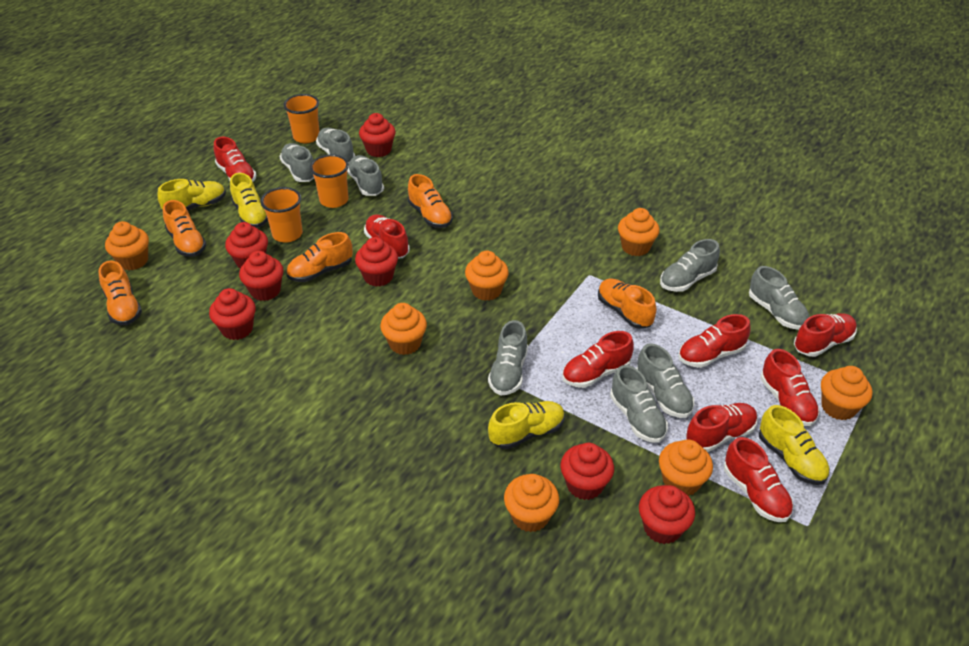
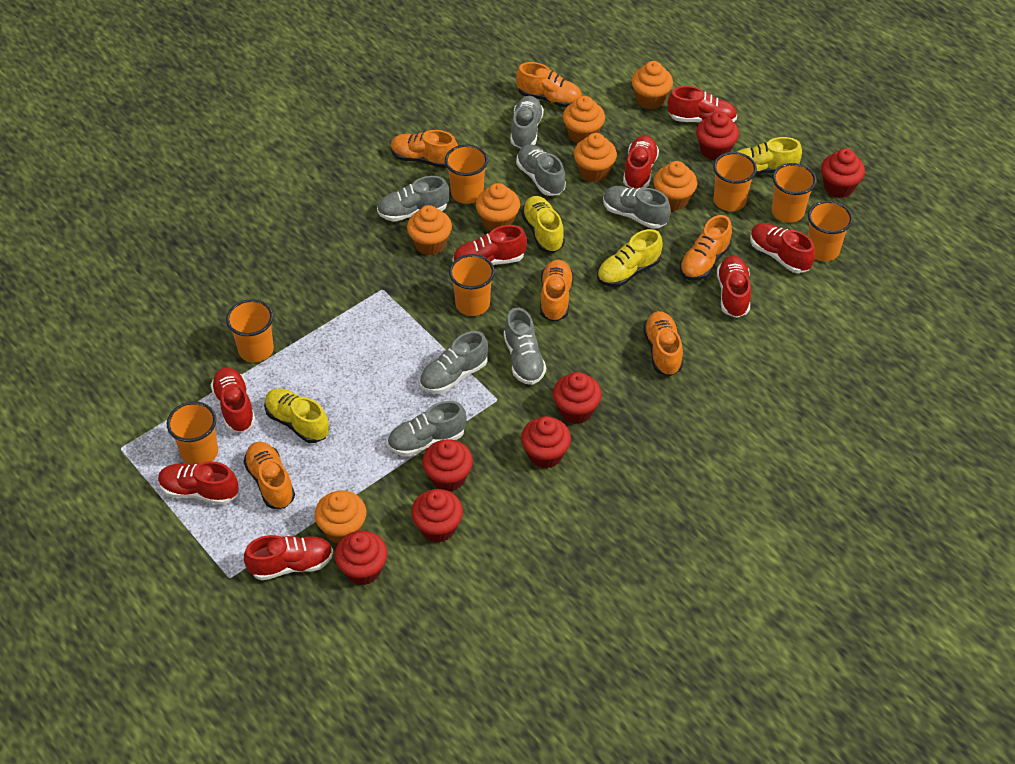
grey shoe: [279,143,314,182] [316,128,355,163] [347,155,384,196] [488,320,528,395] [610,365,668,443] [636,343,694,418] [660,239,720,292] [749,266,809,330] = 8 -> [377,176,449,222] [387,401,467,456] [419,331,488,394] [504,308,546,385] [510,96,544,148] [516,144,566,196] [603,186,671,229] = 7
orange cup: [260,187,303,243] [283,94,319,143] [310,154,349,208] = 3 -> [167,401,218,465] [226,299,274,362] [445,144,488,204] [449,254,495,316] [713,152,757,211] [772,163,817,223] [808,201,853,261] = 7
orange shoe: [98,260,142,325] [163,200,207,257] [286,232,353,282] [408,174,453,228] [598,279,656,329] = 5 -> [243,442,295,509] [391,130,458,168] [516,62,582,108] [540,260,574,322] [643,311,683,376] [680,215,732,281] = 6

